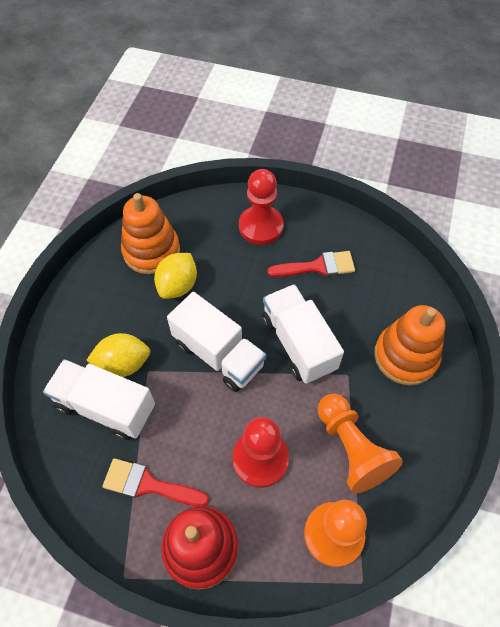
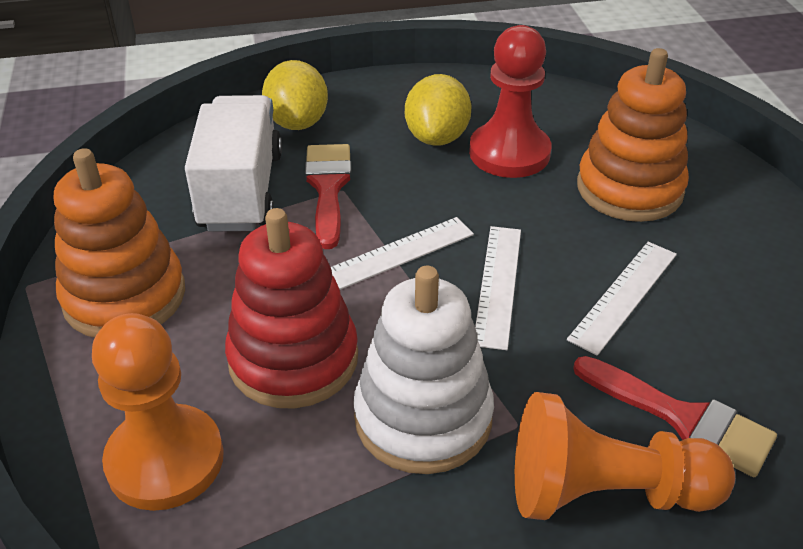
red pawn: [233,417,289,488] [239,169,284,245] = 2 -> [469,25,551,178] = 1
white ruler: none = 0 -> [331,217,474,290] [475,226,521,350] [567,242,677,356] = 3
white stacking toy: none = 0 -> [353,266,494,474] = 1
white truck: [43,359,155,440] [167,292,266,392] [262,284,344,384] = 3 -> [185,95,282,232] = 1

